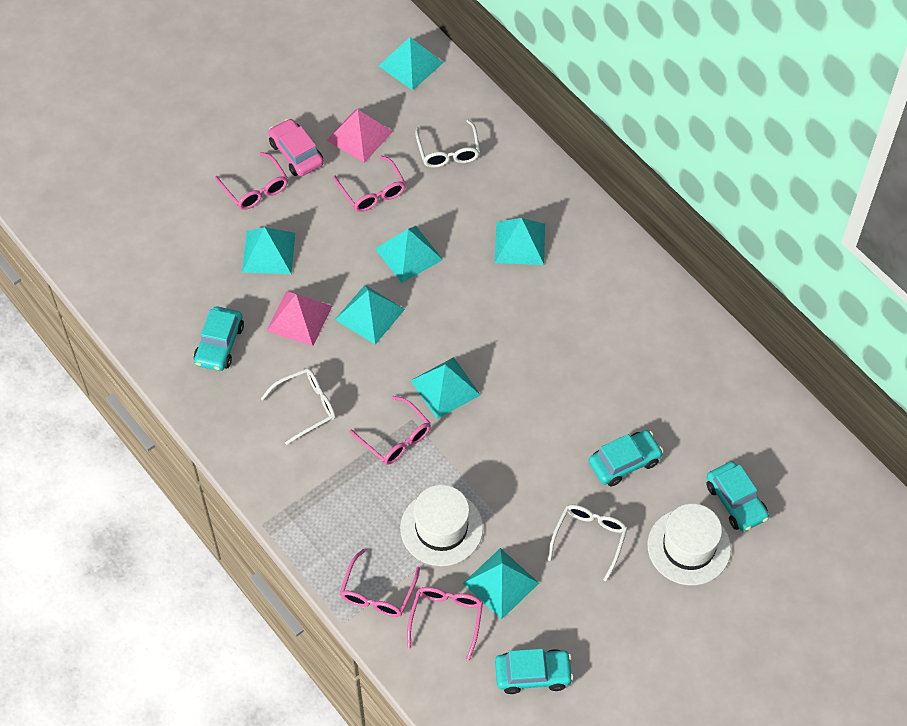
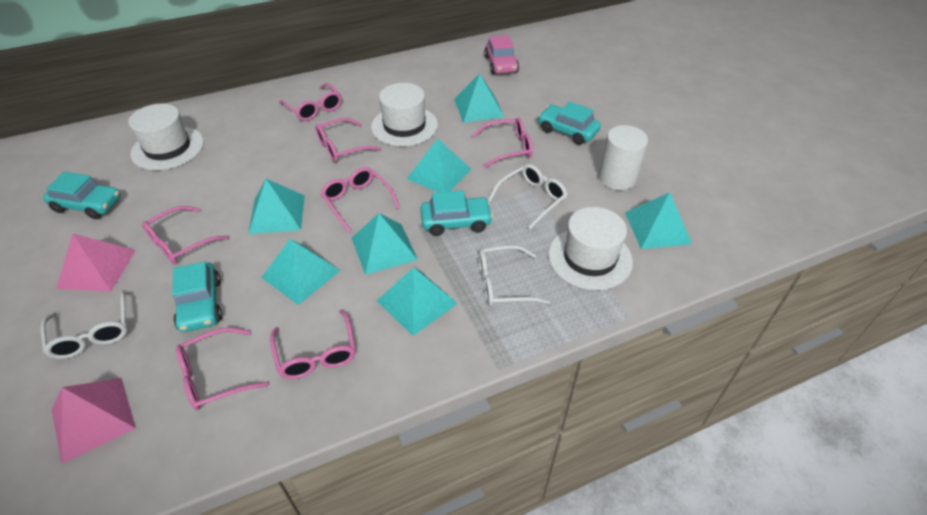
pink glasses: [215,152,288,210] [333,156,406,212] [340,549,420,617] [350,396,431,465] [407,587,483,660] = 5 -> [142,206,229,264] [176,328,269,410] [270,310,356,379] [280,83,342,121] [315,118,382,162] [320,167,400,232] [472,117,533,168] = 7
white cylinder: none = 0 -> [599,125,648,190] = 1
white hat: [400,485,483,566] [647,504,731,585] = 2 -> [128,104,204,170] [371,83,438,146] [548,207,633,290] = 3

